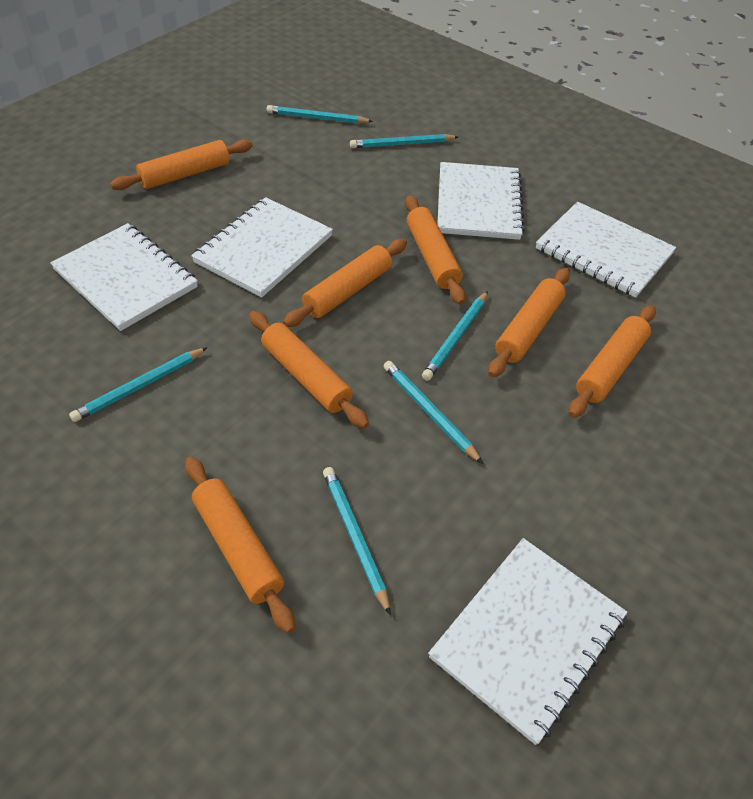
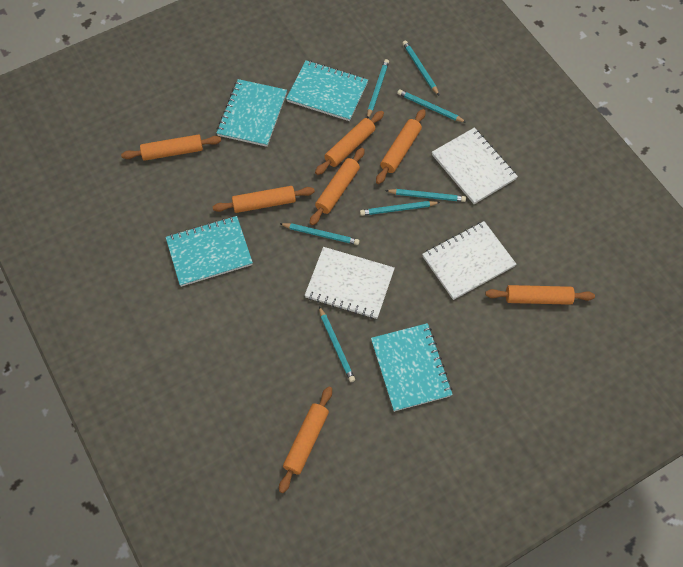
turquoise notebook: none = 0 -> [166,216,253,287] [217,79,287,147] [286,60,368,121] [371,323,453,412] = 4
turquoise pencil: [69,347,208,422] [267,105,373,124] [323,467,391,615] [350,134,458,148] [384,361,483,464] [422,291,488,381] = 6 -> [279,223,360,245] [319,306,355,382] [360,201,440,216] [367,59,389,118] [385,189,466,202] [397,89,467,123] [402,40,439,95] = 7
white notebook: [50,223,198,331] [191,197,333,298] [428,538,627,745] [437,162,525,240] [536,202,676,298] = 5 -> [304,247,395,319] [422,221,516,300] [432,128,518,204] = 3

